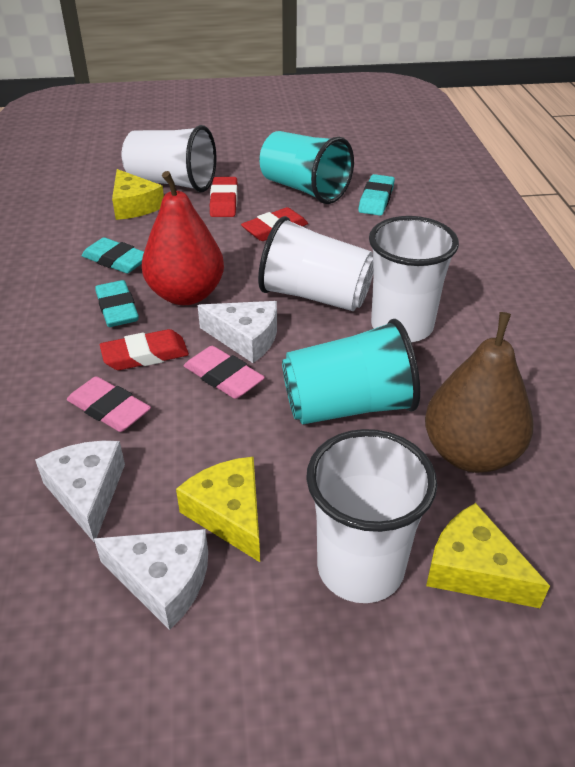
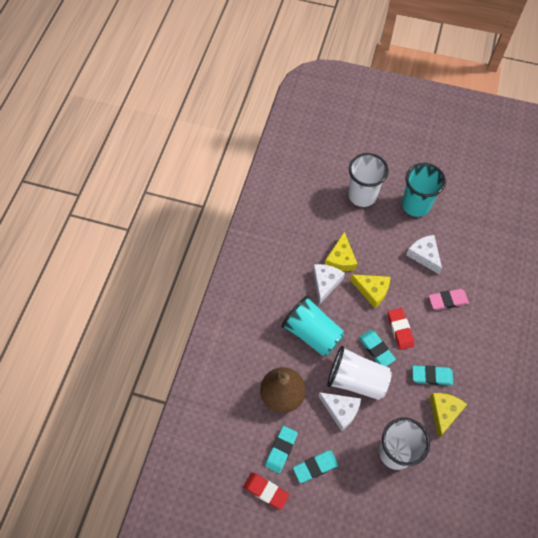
pink eraser: [67,376,151,432] [184,346,265,399] = 2 -> [429,289,469,310] = 1
red eraser: [100,329,189,370] [210,177,237,217] [241,207,308,241] = 3 -> [243,472,289,510] [388,308,414,350] = 2
red pear: [142,171,224,305] = 1 -> none = 0
turquoise eraser: [82,237,144,273] [95,280,139,327] [358,174,395,216] = 3 -> [265,426,298,473] [293,450,338,483] [359,330,396,366] [412,365,453,385] = 4
white cup: [122,125,216,192] [258,216,374,311] [306,429,437,603] [369,216,459,343] = 4 -> [327,346,392,400] [348,153,389,207] [379,417,430,470] = 3

